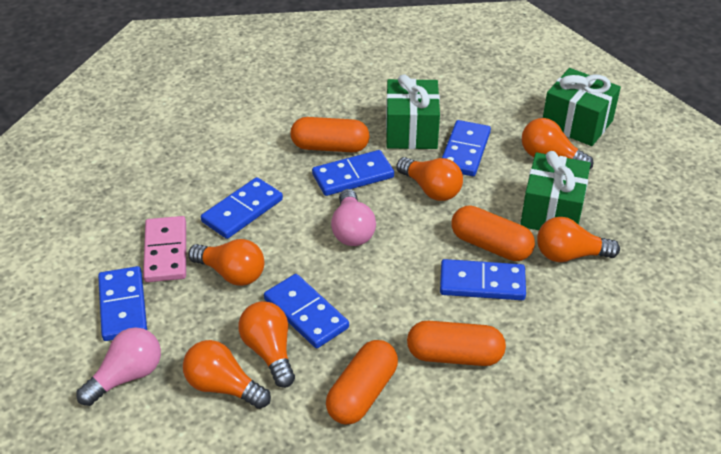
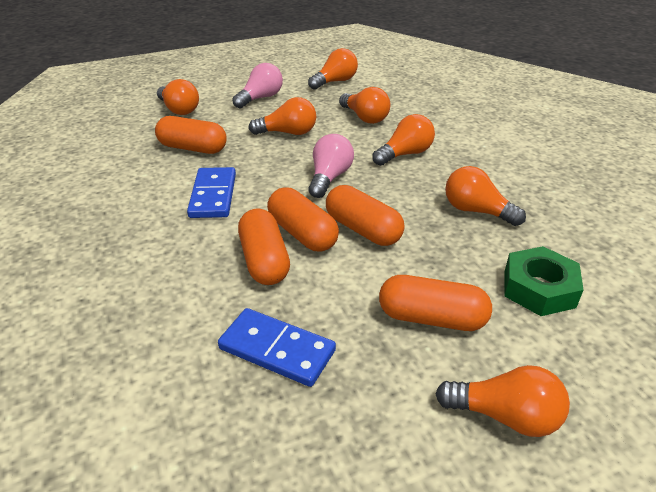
blue domino: [98,266,147,341] [201,177,283,239] [264,274,349,348] [312,150,394,196] [440,259,526,300] [442,120,491,176] = 6 -> [187,167,236,218] [218,308,336,387] = 2
green gift: [386,74,440,149] [520,151,591,230] [543,68,621,146] = 3 -> none = 0
green nut: none = 0 -> [504,246,584,316] = 1
orange capsule: [291,117,370,152] [326,340,398,424] [407,321,506,366] [452,205,535,261] = 4 -> [155,116,227,154] [238,209,290,285] [267,187,339,251] [326,185,405,246] [379,275,492,331] = 5
orange light bulb: [183,340,271,409] [188,239,265,286] [238,301,295,388] [396,157,463,201] [522,118,593,169] [537,217,620,262] = 6 -> [157,79,199,115] [248,97,316,135] [308,48,358,90] [339,87,390,124] [372,114,435,166] [435,365,570,437] [445,166,526,226] = 7
pink domino: [143,216,186,282] = 1 -> none = 0

